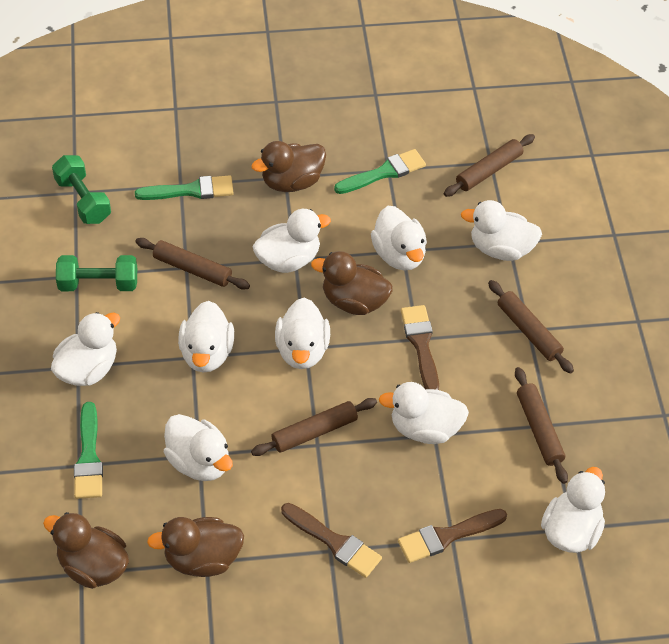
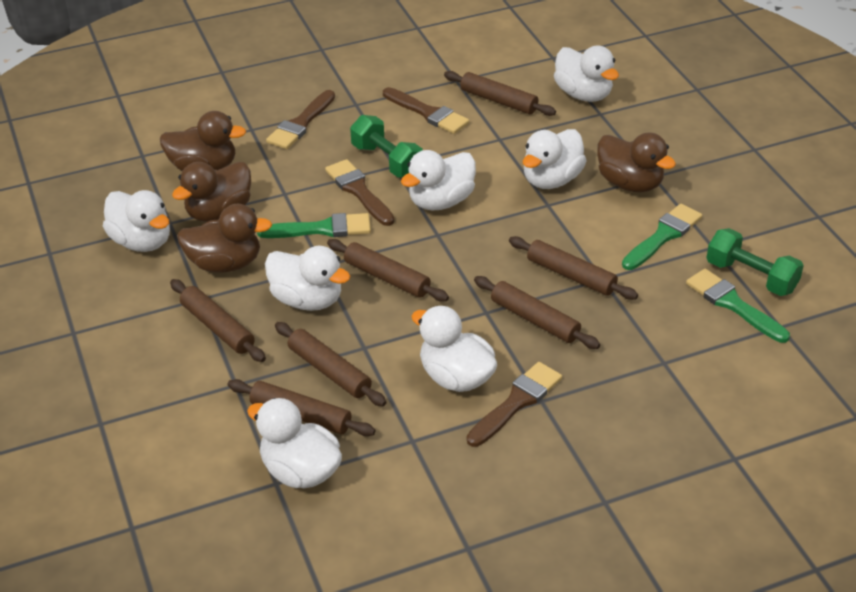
brown brush: [281,503,382,578] [398,509,507,563] [401,305,439,390] = 3 -> [266,90,335,149] [325,159,394,226] [383,87,469,134] [467,362,562,447] = 4
brown rolling pin: [135,238,250,290] [251,398,377,456] [444,134,535,197] [488,280,574,373] [515,367,568,484] = 5 -> [170,279,266,362] [227,379,375,436] [275,322,386,406] [327,239,449,302] [444,71,556,116] [474,276,600,349] [509,236,638,300] = 7
white duck: [51,312,120,386] [164,414,233,481] [178,301,234,373] [253,209,331,273] [275,298,330,369] [371,206,427,271] [379,382,469,444] [461,200,542,261] [541,467,605,553] = 9 -> [103,190,170,252] [247,398,342,488] [265,246,351,311] [401,150,476,211] [411,306,497,392] [523,129,587,189] [554,45,619,102] = 7

